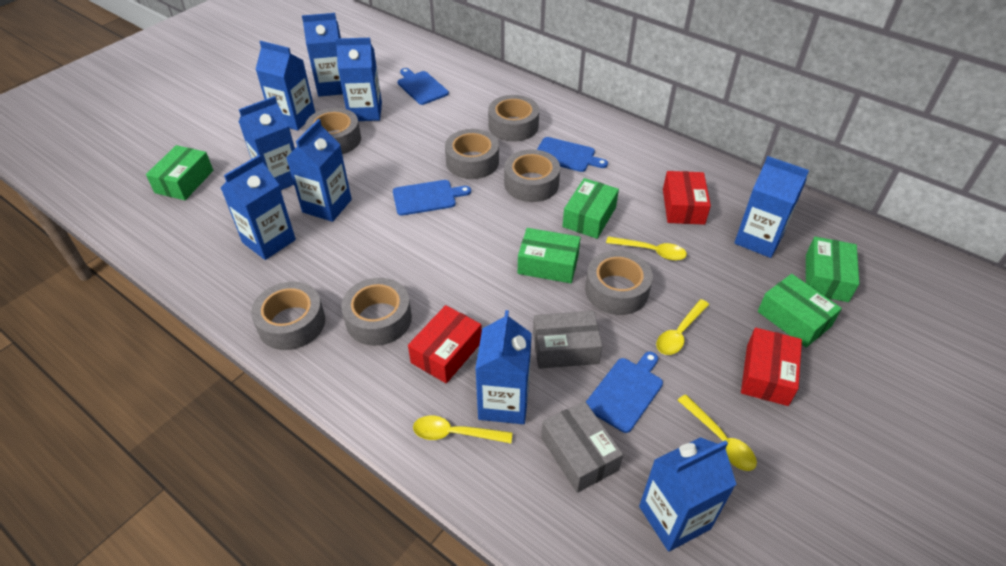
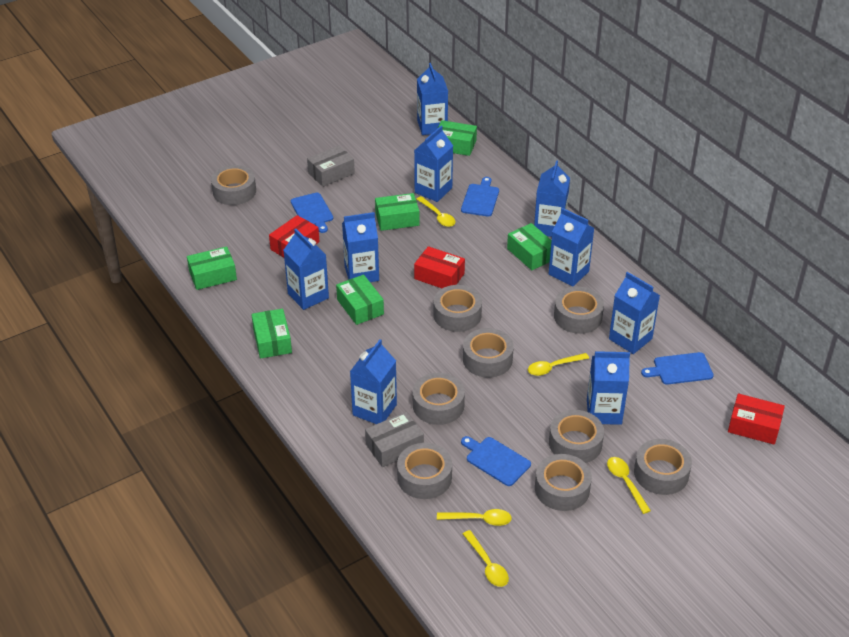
green box: [146,145,213,200] [518,228,581,283] [562,178,619,239] [758,274,842,347] [806,237,859,302] = 5 -> [187,246,237,290] [251,309,292,359] [336,275,384,325] [375,193,419,231] [437,120,477,156] [507,223,551,270] = 6
grey tape: [251,282,325,350] [305,108,361,154] [341,278,412,346] [445,129,499,179] [488,95,539,142] [504,149,560,202] [585,250,653,315] = 7 -> [211,165,256,205] [397,443,452,499] [413,373,465,425] [433,285,482,332] [463,328,514,378] [535,454,592,511] [549,410,604,463] [554,287,604,334] [634,439,692,495] = 9
yellow spoon: [413,416,512,443] [606,236,687,261] [656,299,709,355] [678,395,757,471] = 4 -> [417,196,455,227] [437,509,512,526] [463,530,509,587] [528,353,589,376] [607,457,651,514] = 5

